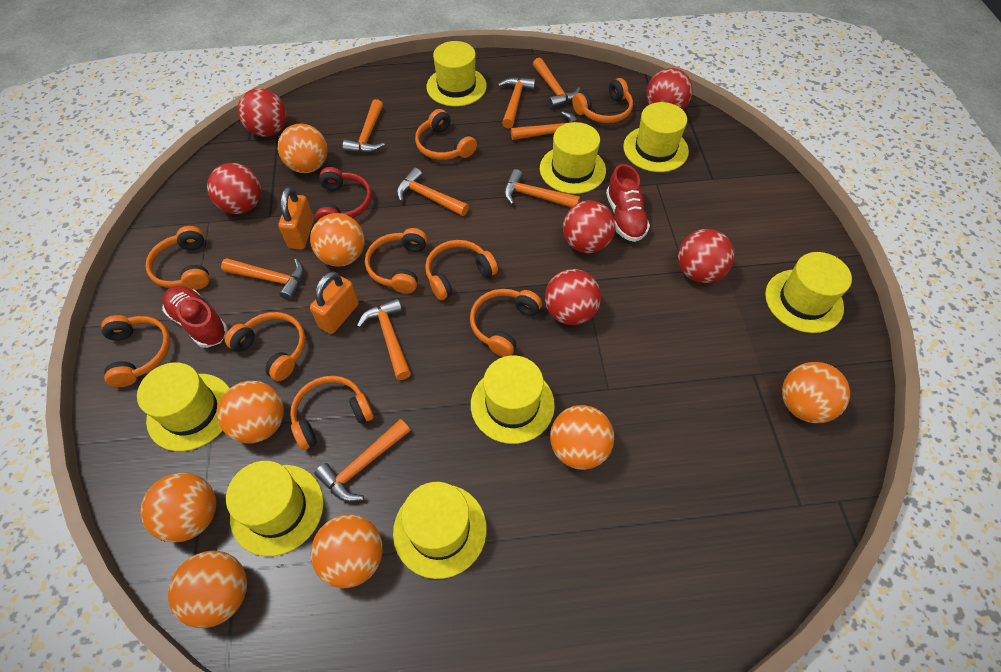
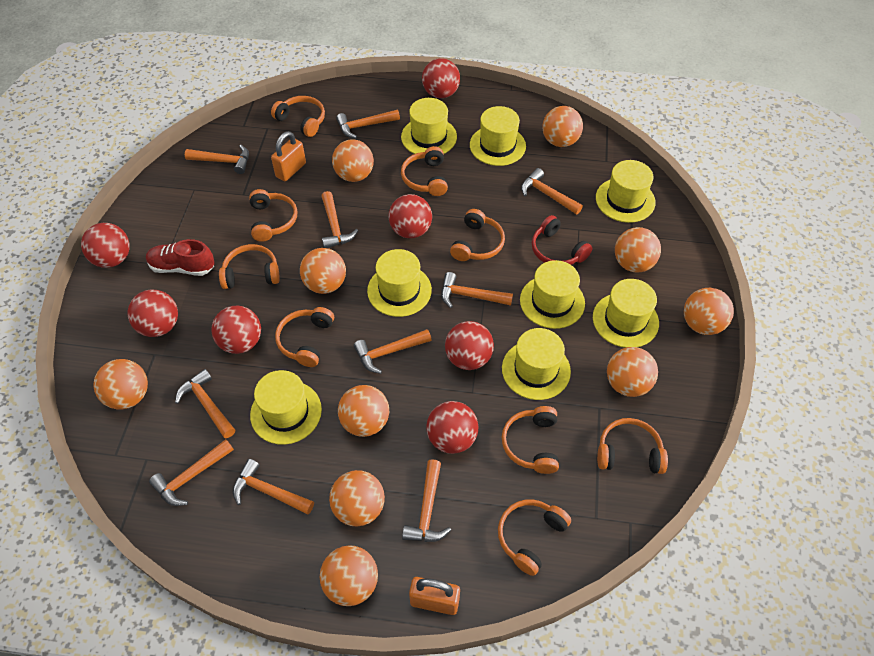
orange ball: [141,473,216,543] [168,551,247,628] [217,381,284,444] [278,123,328,173] [310,213,365,267] [311,514,383,588] [550,405,614,470] [782,362,850,423] = 8 -> [93,359,148,409] [300,248,346,294] [320,545,378,606] [329,470,385,527] [332,139,374,182] [338,385,389,437] [542,106,583,147] [607,347,658,397] [615,227,661,273] [684,288,734,335] = 10
orange hammer: [221,258,304,301] [314,419,410,502] [343,99,385,153] [357,298,411,380] [397,168,469,216] [498,77,536,128] [504,169,580,208] [511,111,579,140] [533,58,580,109] = 9 -> [149,439,234,506] [175,369,235,438] [185,145,249,174] [233,459,314,515] [321,191,358,248] [336,110,400,139] [354,329,431,374] [402,459,451,542] [441,272,513,308] [521,168,583,215] = 10
red ball: [207,163,261,214] [238,88,287,137] [545,269,601,325] [563,200,615,253] [646,68,692,110] [678,229,734,283] = 6 -> [81,223,130,268] [128,290,178,337] [211,306,261,354] [389,194,432,238] [422,58,460,98] [426,401,479,454] [445,321,494,370] = 7
red shoe: [162,286,228,348] [606,164,650,242] = 2 -> [146,239,214,276] = 1

